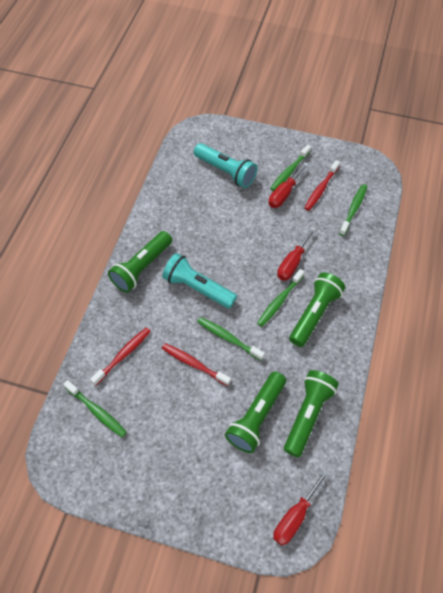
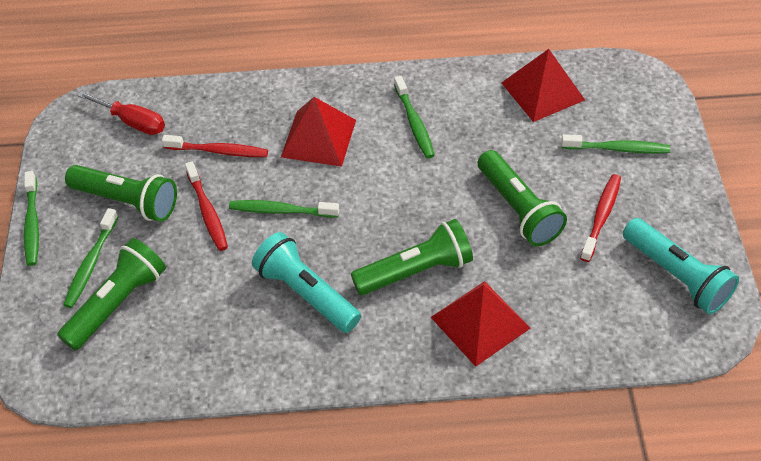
red pyramid: none = 0 -> [281,97,356,167] [431,281,531,367] [502,49,585,122] = 3
red screwdriver: [269,162,308,208] [273,469,329,546] [277,227,316,281] = 3 -> [77,91,165,135] = 1

